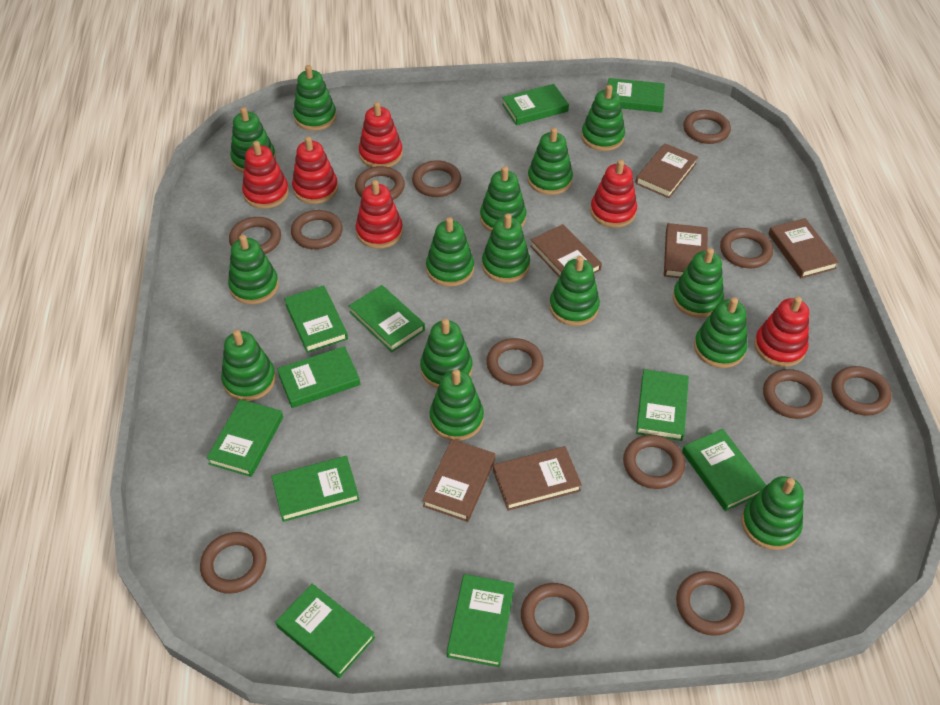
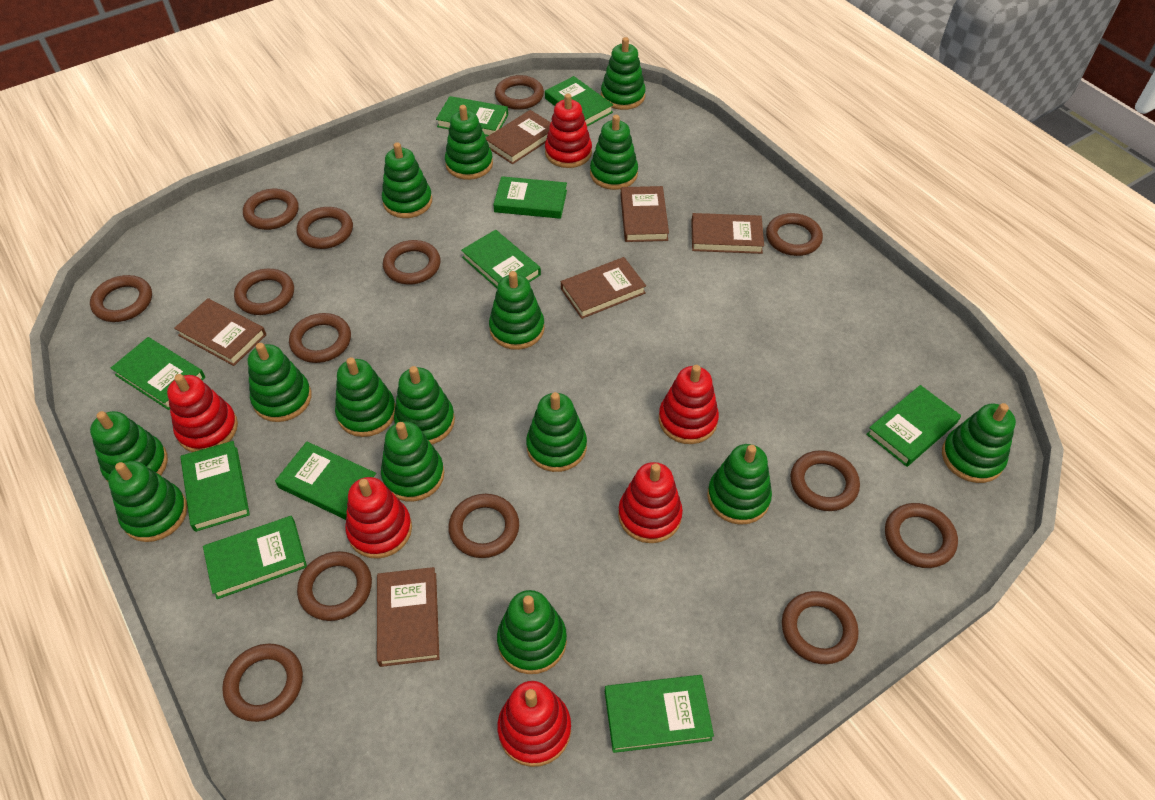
brown ring: [200,532,267,594] [229,217,281,254] [291,210,343,249] [355,166,405,200] [412,160,461,197] [486,338,544,386] [521,583,589,648] [623,435,685,489] [676,571,745,636] [683,110,731,144] [720,228,773,268] [763,369,823,419] [831,366,892,416] = 13 -> [90,275,152,322] [222,643,303,722] [234,269,294,315] [243,189,299,230] [289,313,351,363] [296,207,353,249] [297,551,372,621] [383,240,441,285] [448,494,519,558] [495,75,544,110] [766,213,823,256] [782,591,859,664] [791,450,860,511] [885,503,958,568] = 14
green book: [207,399,283,477] [272,456,359,522] [276,584,375,678] [277,346,360,408] [284,285,348,353] [349,285,425,352] [447,574,514,667] [502,84,569,125] [608,78,665,113] [636,369,689,441] [682,429,766,511] = 11 -> [111,337,205,410] [181,441,250,532] [203,516,307,599] [275,441,376,520] [436,96,508,136] [461,230,541,288] [493,176,567,219] [545,76,613,126] [605,675,714,753] [866,385,961,467] = 10

